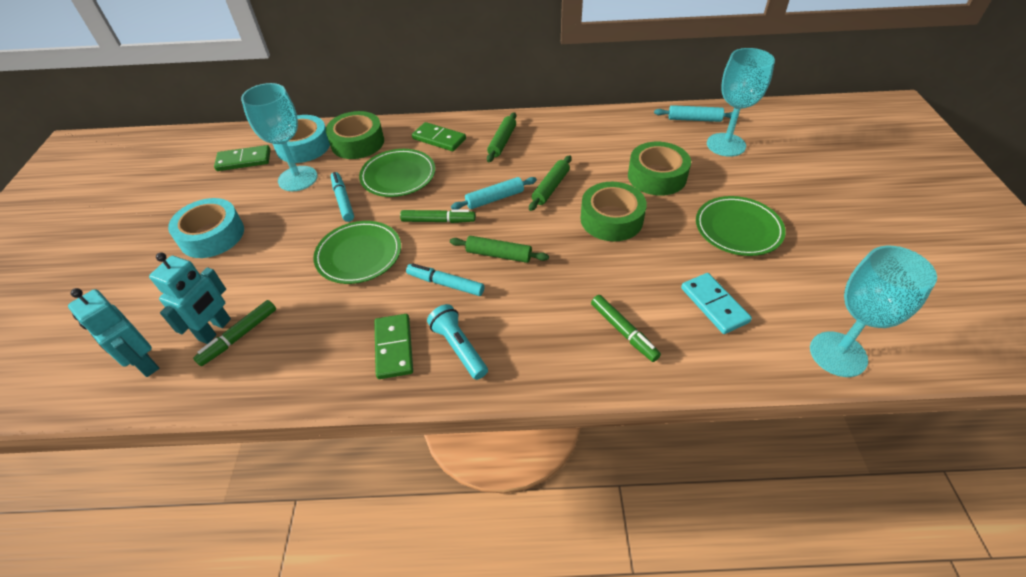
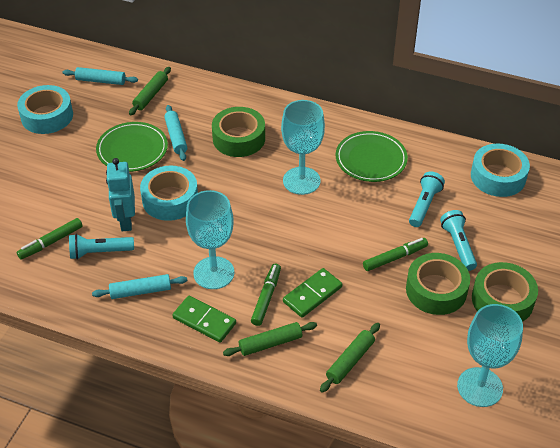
green domino: [214,145,271,171] [374,314,413,379] [412,122,466,151] = 3 -> [172,296,236,343] [283,268,342,318] = 2
green plate: [313,221,401,284] [359,149,435,197] [696,196,786,256] = 3 -> [96,122,168,172] [336,131,408,182] = 2
turquoise domino: [681,273,752,334] = 1 -> none = 0
turquoise flashlight: [427,304,488,380] = 1 -> [69,234,134,260] [409,171,445,227] [440,210,477,271] = 3
turquoise marker: [331,172,354,222] [406,263,484,296] = 2 -> none = 0
turquoise robot: [68,288,159,377] [149,253,231,344] = 2 -> [106,158,135,231] = 1
turquoise rolling pin: [451,177,537,209] [654,105,733,122] = 2 -> [63,67,138,85] [92,274,187,299] [164,105,187,161] = 3
turquoise tape: [168,198,244,258] [273,115,330,163] = 2 -> [17,85,73,134] [140,166,198,221] [471,144,530,197] = 3

